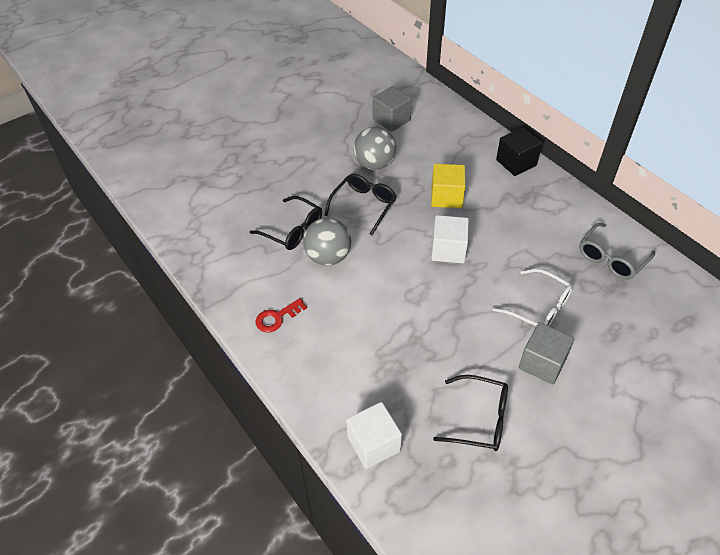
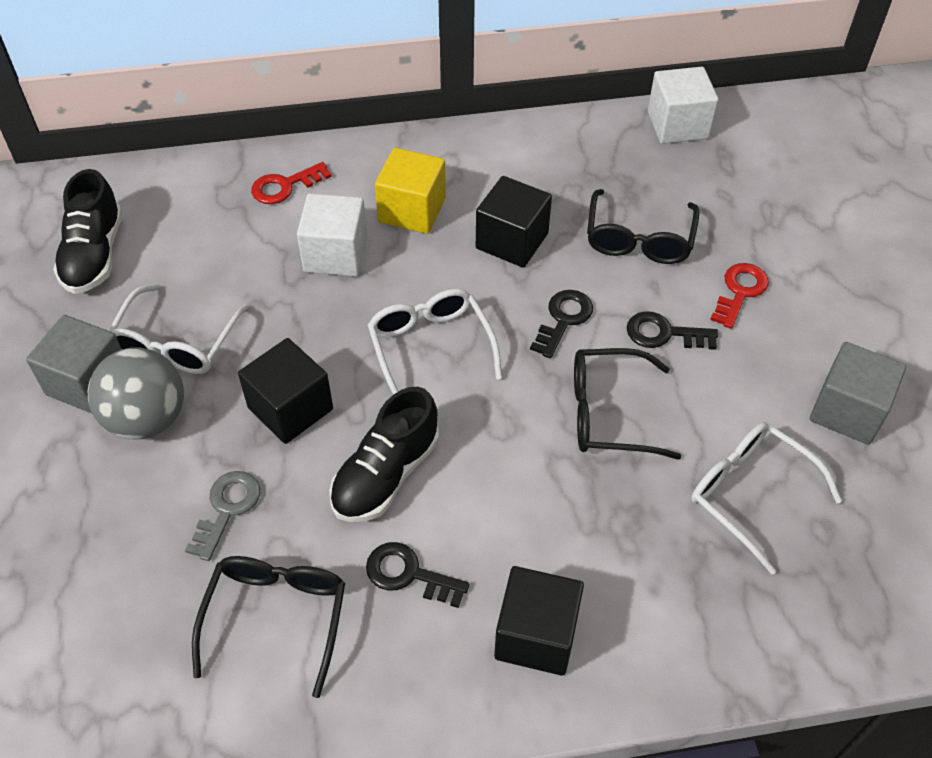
black cube: [496,127,542,176] = 1 -> [238,338,333,444] [476,176,552,268] [494,566,584,676] = 3
black key: none = 0 -> [366,542,470,608] [530,290,593,358] [627,311,718,350] = 3
black shoe: none = 0 -> [53,169,122,294] [329,387,439,522] = 2
grey ball: [303,218,351,266] [354,127,396,170] = 2 -> [88,348,184,439] = 1
grey glasses: [579,223,655,279] = 1 -> none = 0
grey key: none = 0 -> [185,471,260,561] = 1
red key: [255,298,307,332] = 1 -> [251,162,332,204] [710,263,769,329] = 2
white glasses: [492,268,573,326] = 1 -> [109,284,249,374] [368,289,502,395] [691,422,842,574] = 3

